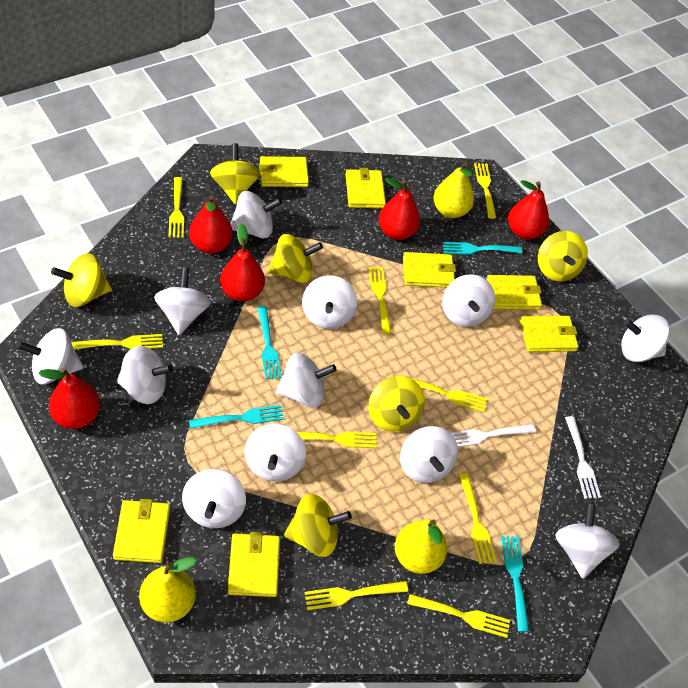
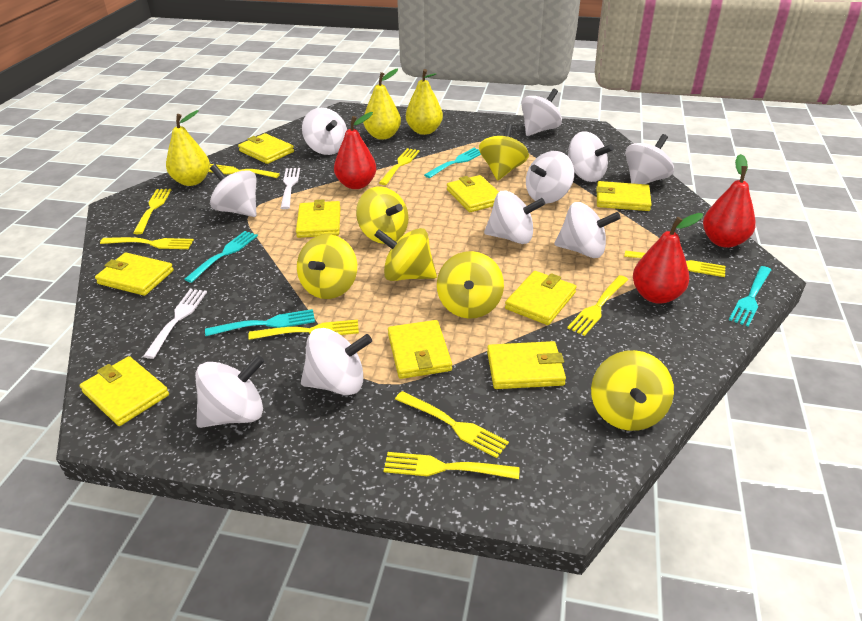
red pear: [39,368,100,429] [189,195,233,254] [220,223,265,301] [379,177,420,240] [508,180,549,240] = 5 -> [334,112,376,189] [633,213,703,304] [703,154,756,248] = 3
white spinning top: [17,328,84,384] [117,346,173,404] [154,267,211,335] [182,469,246,528] [231,191,282,238] [245,424,306,482] [276,353,337,408] [302,275,357,329] [400,426,458,483] [442,274,495,327] [555,503,620,578] [621,314,670,362] = 12 -> [196,355,265,428] [210,164,256,217] [301,328,372,395] [302,108,347,155] [484,191,545,244] [521,89,562,136] [526,151,574,204] [554,202,621,258] [568,131,614,182] [625,134,674,184] = 10
yellow wallet: [113,499,170,563] [228,532,280,597] [259,156,309,187] [345,168,386,208] [403,252,456,288] [486,275,542,310] [520,316,579,352] = 7 -> [80,356,169,426] [95,253,174,296] [238,133,294,164] [296,199,341,238] [388,320,452,379] [447,175,499,212] [487,341,566,389] [505,271,576,325] [596,181,652,211] = 9

